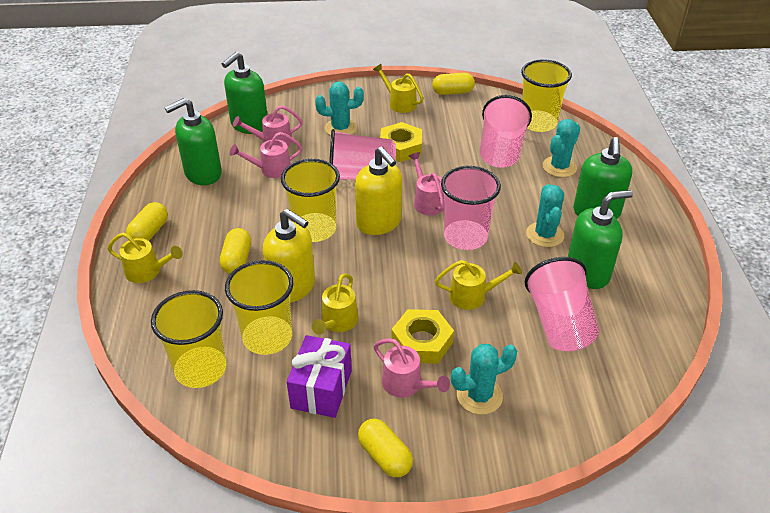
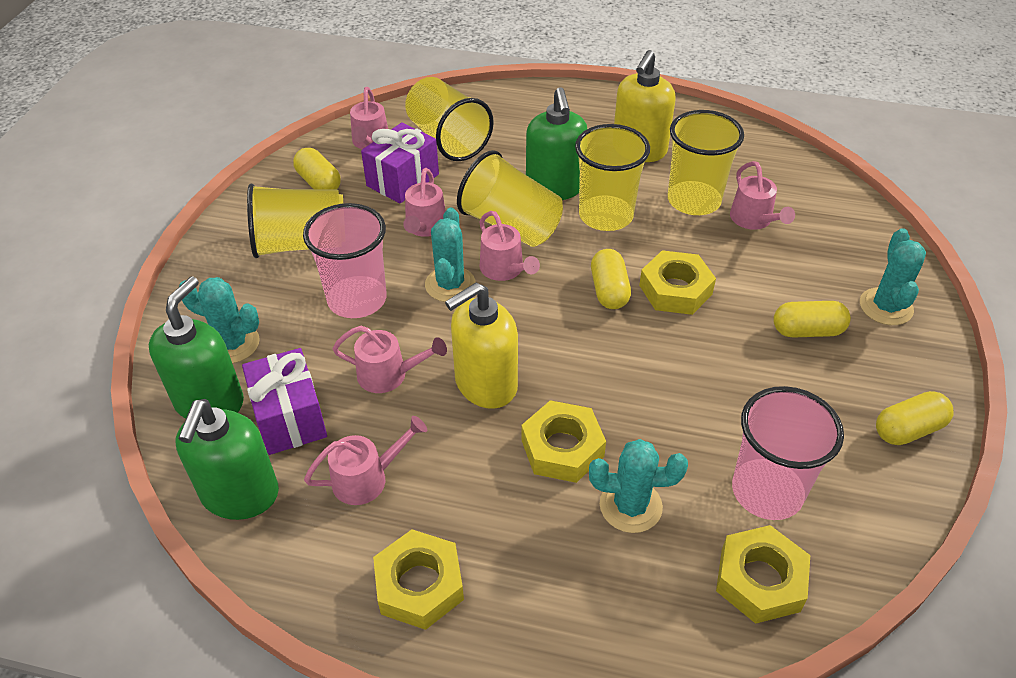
green soap dispenser: [164,98,222,185] [222,52,267,134] [568,190,633,289] [573,137,632,219] = 4 -> [149,276,244,419] [176,399,279,520] [526,87,587,200] = 3
pink cup: [329,129,396,180] [441,166,501,250] [480,95,532,168] [525,257,599,351] = 4 -> [303,203,387,318] [732,386,844,520] = 2
pink watering can: [230,132,302,178] [233,105,303,147] [374,338,450,398] [409,152,445,215] = 4 -> [304,416,427,505] [332,326,447,393] [350,87,388,149] [403,168,446,237] [479,211,540,281] [730,161,795,230] = 6
purple gift: [287,335,352,418] = 1 -> [242,348,327,455] [361,122,439,204] = 2
yellow cup: [151,290,226,388] [225,260,293,355] [281,159,340,242] [521,59,572,132] = 4 -> [247,184,343,258] [405,77,494,161] [457,150,563,247] [575,124,650,231] [668,110,744,215] = 5
yellow nut: [380,122,422,162] [391,309,454,364] = 2 -> [373,529,464,630] [521,400,606,483] [639,250,716,315] [716,525,810,624] = 4
yellow watering can: [107,233,183,283] [312,273,358,335] [373,64,423,113] [435,260,522,310] = 4 -> none = 0

